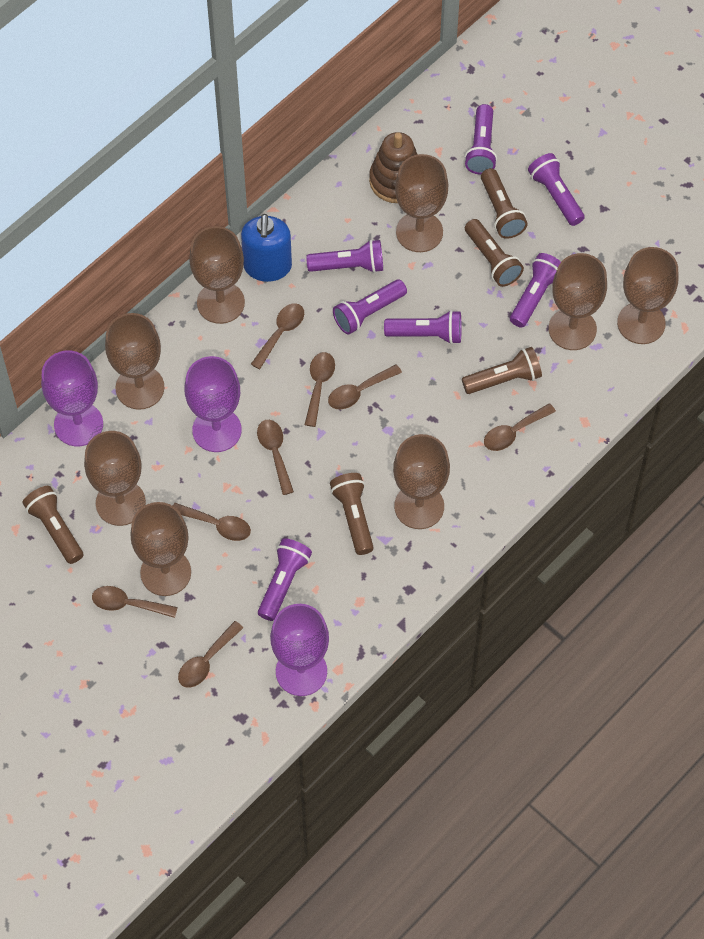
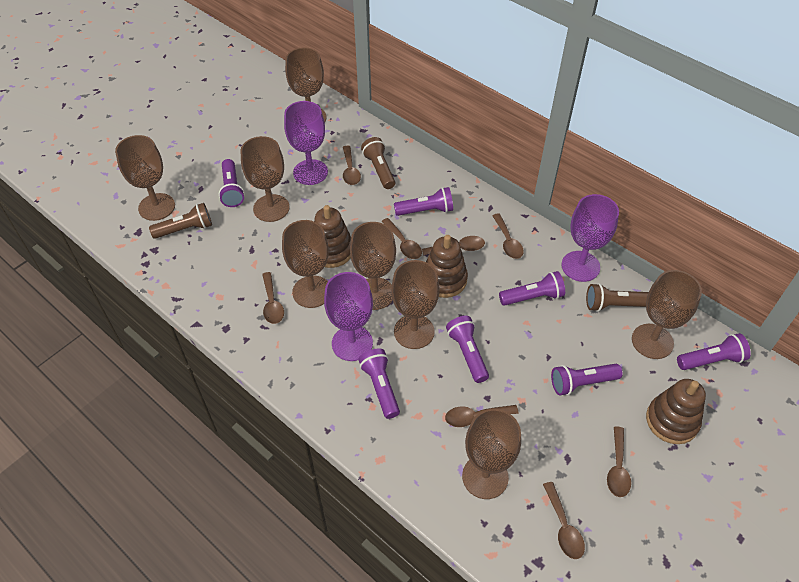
blue soap dispenser: [241,214,292,282] = 1 -> none = 0
brown flashlight: [23,486,83,564] [330,473,374,555] [462,347,542,394] [465,219,524,287] [481,168,528,239] = 5 -> [149,203,212,239] [361,137,395,189] [586,283,649,312] = 3
brown stacking toy: [369,132,418,203] = 1 -> [314,205,351,268] [426,235,468,298] [646,379,706,444] = 3

